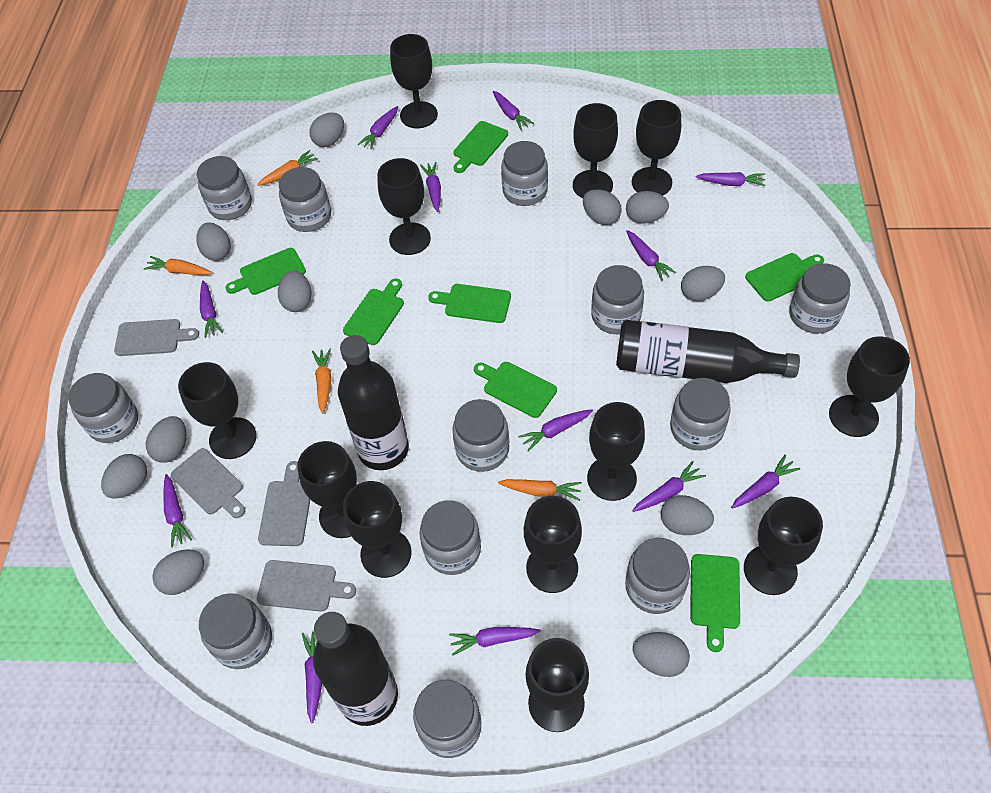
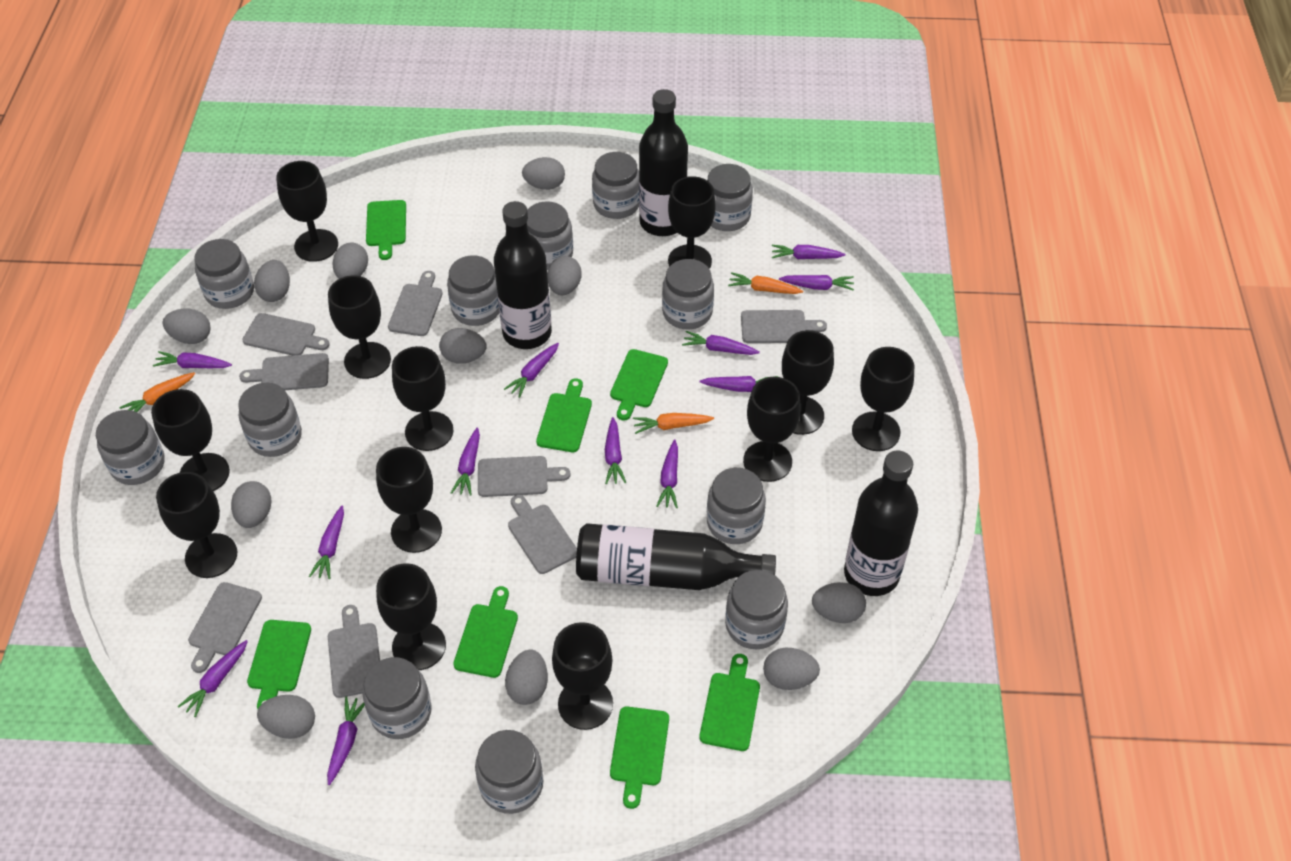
black bottle: [313,612,398,726] [338,335,409,470] [616,320,800,383] = 3 -> [494,201,552,349] [576,523,776,590] [639,89,688,236] [844,451,918,596] = 4
grey cutting board: [114,319,199,356] [171,448,245,518] [257,560,356,612] [258,461,310,546] = 4 -> [188,582,262,673] [239,353,329,390] [242,313,330,356] [328,605,380,698] [388,271,443,336] [478,456,571,497] [508,495,577,574] [741,310,827,343] = 8
orange carrot: [144,256,213,275] [257,150,318,186] [312,348,331,414] [498,479,582,501] = 4 -> [119,372,195,412] [633,413,714,434] [728,272,803,294] = 3

